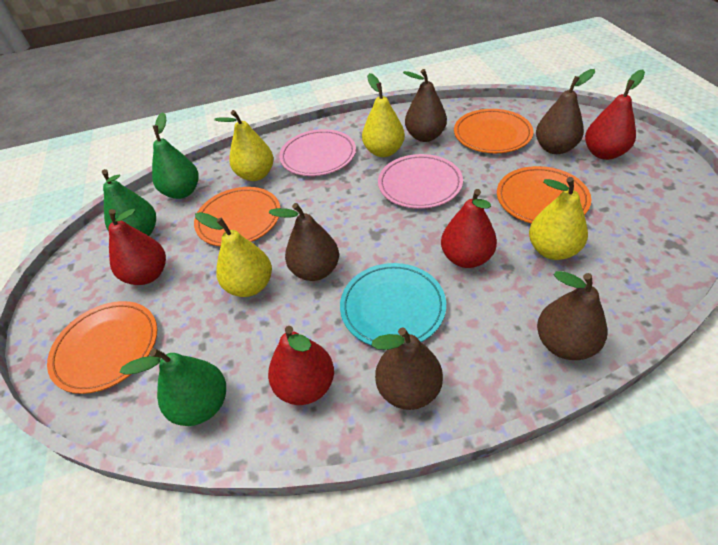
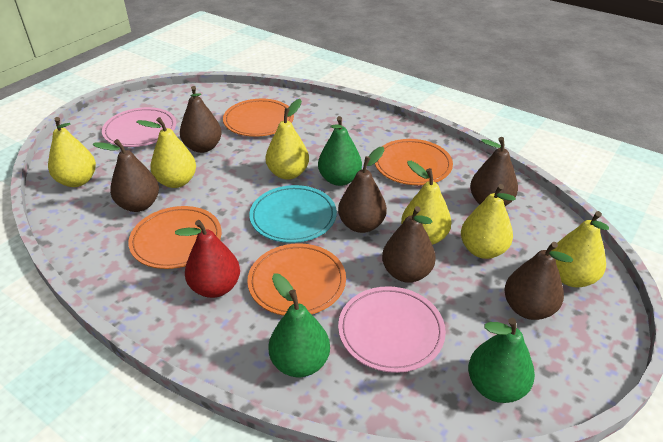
brown pear: [269,203,339,281] [372,327,443,410] [403,69,447,142] [536,69,595,154] [537,271,607,360] = 5 -> [92,139,159,212] [180,86,222,153] [338,147,387,233] [382,206,436,283] [470,137,518,206] [504,242,573,320] = 6
red pear: [108,209,166,285] [268,326,334,405] [441,189,497,268] [585,69,645,160] = 4 -> [175,220,240,298] = 1
yellow pear: [195,212,272,297] [215,110,274,181] [362,73,405,157] [529,177,588,260] = 4 -> [48,117,96,187] [136,117,196,188] [265,99,309,180] [401,161,452,245] [461,184,516,259] [552,211,609,287] = 6

